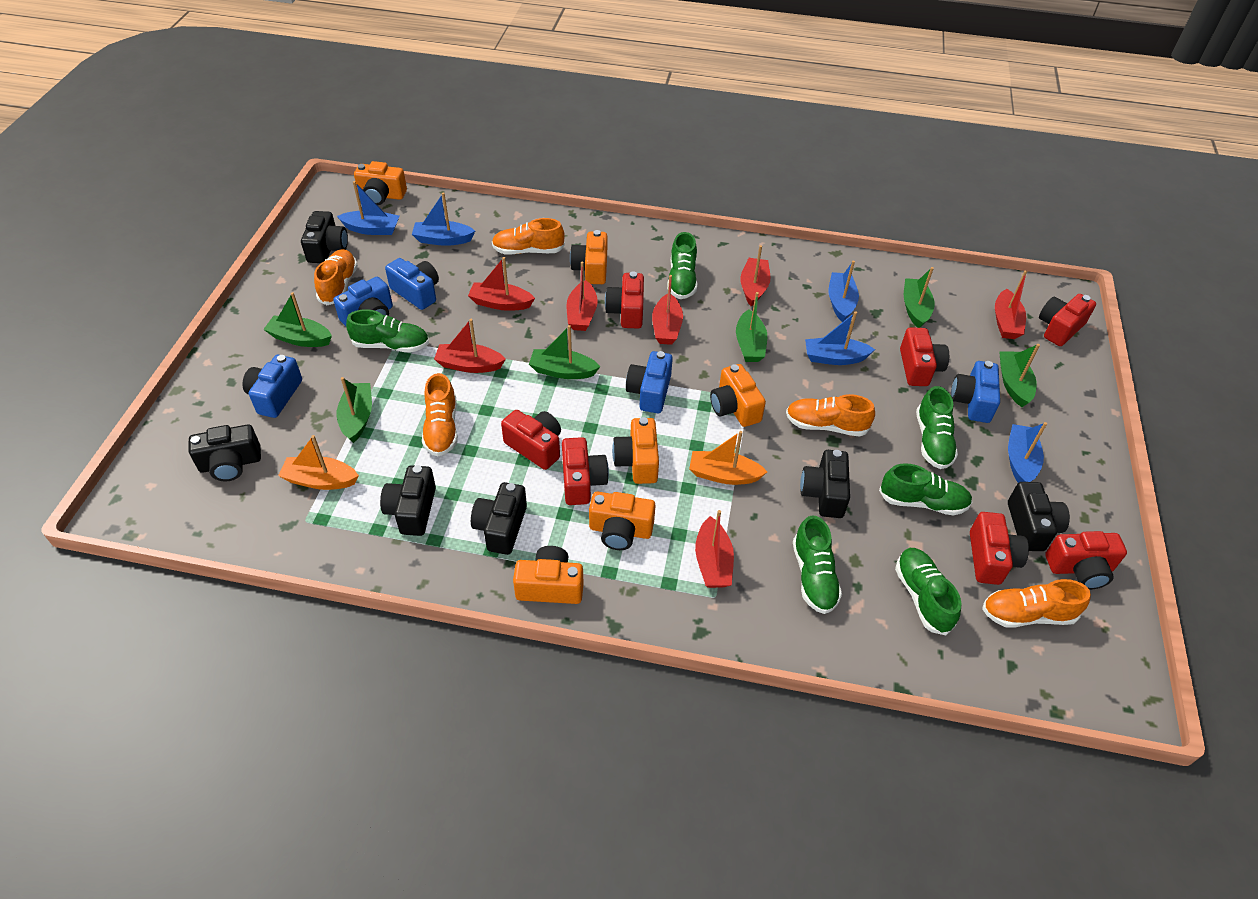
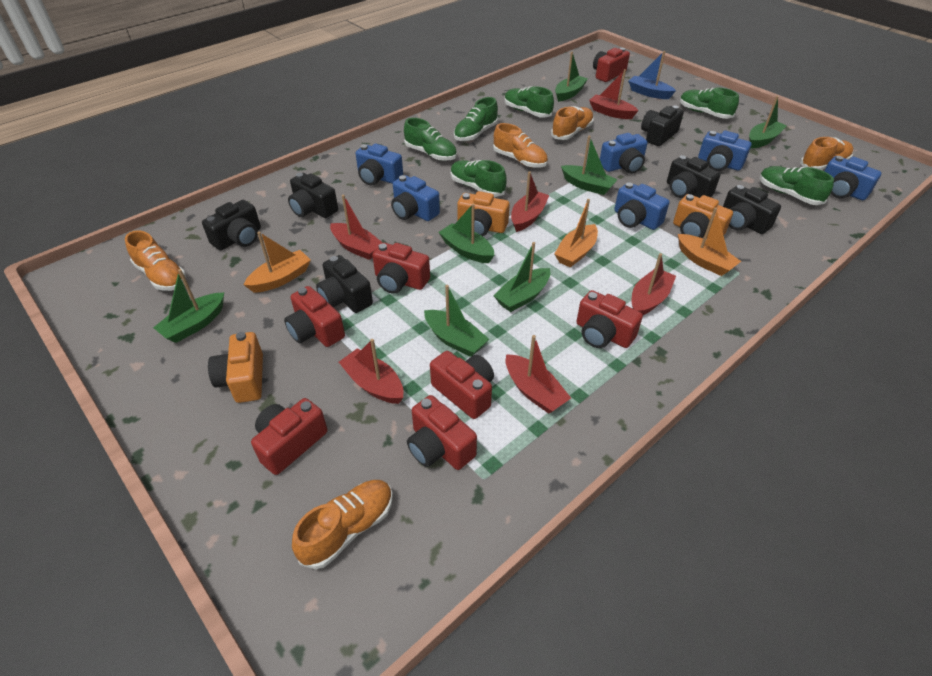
blue boat: [337,181,399,235] [412,193,475,246] [805,311,875,365] [829,260,859,322] [1008,422,1047,483] = 5 -> [628,51,676,99] = 1
blue camera: [242,355,302,418] [333,277,393,326] [385,258,439,310] [626,351,673,413] [951,361,1000,423] = 5 -> [356,144,403,185] [391,175,440,221] [600,133,648,174] [614,182,669,230] [698,130,752,171] [824,156,881,200] = 6
green boat: [263,292,332,347] [337,377,372,443] [529,325,600,379] [736,292,767,362] [904,267,935,328] [999,344,1040,407] = 6 -> [153,269,224,343] [424,285,489,357] [439,203,494,263] [493,242,550,312] [555,52,588,102] [561,136,617,195] [749,96,787,148] = 7
orange boat: [278,435,359,490] [689,431,767,485] = 2 -> [244,231,311,293] [554,199,598,267] [678,208,741,276] = 3
orange camera: [354,161,407,205] [513,546,583,604] [570,230,607,284] [589,492,656,550] [612,417,659,484] [710,364,766,427] = 6 -> [208,332,263,403] [457,191,510,236] [673,194,733,238] = 3
red boat: [434,319,506,373] [468,257,535,311] [566,262,598,331] [652,275,683,345] [695,510,734,588] [740,245,770,306] [995,271,1027,339] = 7 -> [330,195,383,260] [339,339,403,404] [506,335,571,414] [511,171,549,232] [589,69,639,119] [632,253,676,315] = 6

